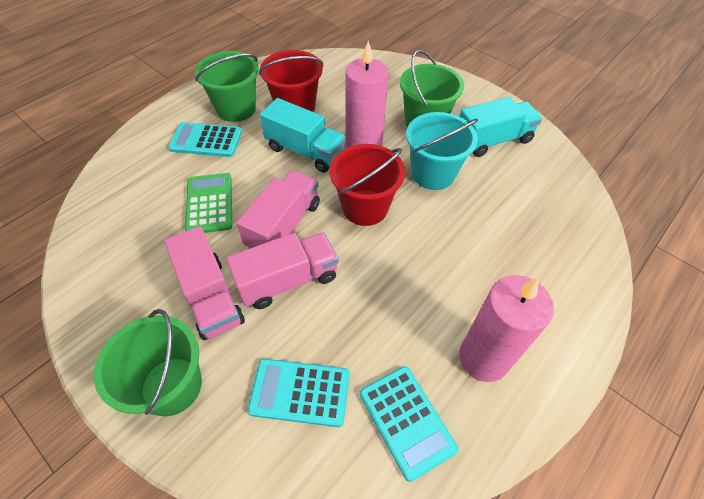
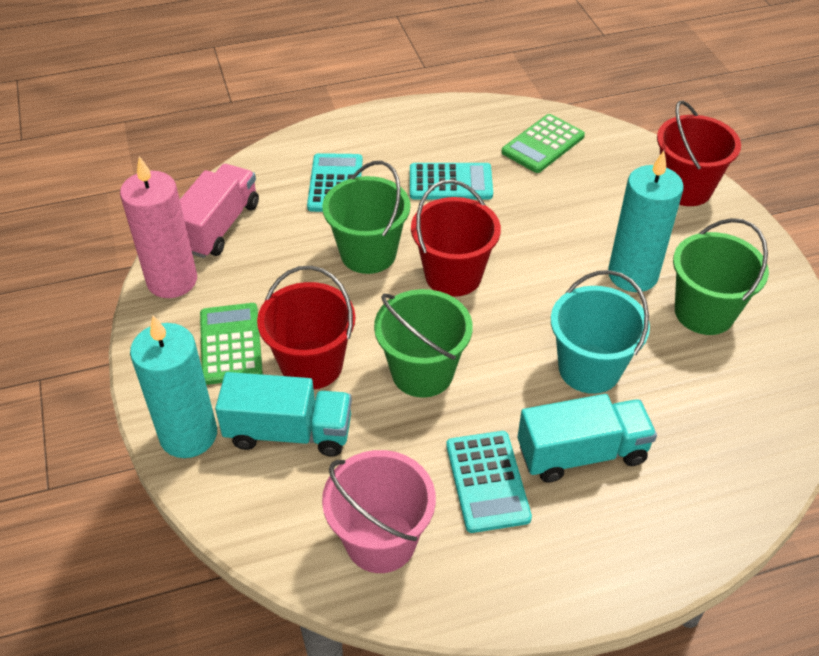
green calculator: [185,173,232,233] = 1 -> [200,303,263,385] [501,114,585,173] = 2
pink bucket: none = 0 -> [322,450,436,573] = 1
pink candle: [345,41,389,148] [459,275,554,382] = 2 -> [120,156,197,298] = 1
pink truck: [164,226,245,340] [226,232,338,309] [237,170,320,249] = 3 -> [180,164,259,258] = 1
red bucket: [259,50,323,112] [329,144,405,226] = 2 -> [257,266,355,389] [411,180,501,297] [657,101,741,206] = 3
turquoise candle: none = 0 -> [130,315,217,458] [608,151,684,292] = 2

